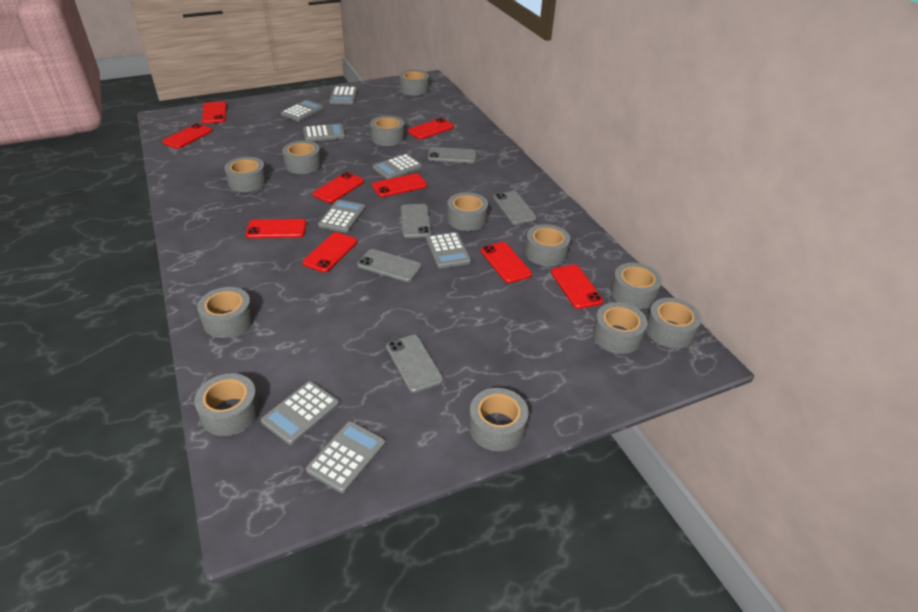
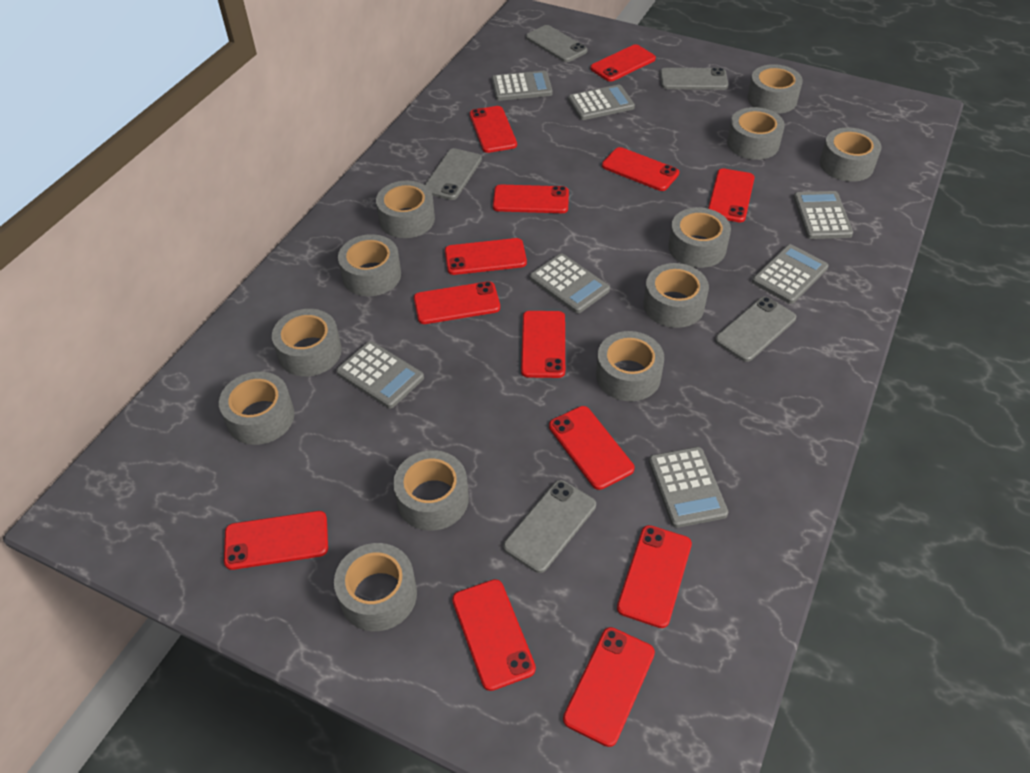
grey calculator: [261,381,339,445] [281,100,324,121] [303,123,345,141] [306,421,385,493] [318,200,366,233] [329,86,358,105] [373,154,422,179] [426,232,471,269] = 8 -> [336,341,424,408] [492,71,553,101] [530,253,610,313] [568,85,635,120] [649,447,728,528] [752,244,829,304] [793,191,853,239] = 7
red phone: [162,123,212,149] [202,101,227,124] [246,219,307,238] [302,232,357,272] [313,172,364,203] [372,173,427,197] [408,118,454,139] [481,242,532,283] [551,264,603,309] = 9 -> [224,511,328,570] [414,281,500,324] [445,238,527,275] [452,579,536,691] [470,106,517,153] [493,185,569,213] [521,311,565,378] [549,406,634,490] [563,627,655,747] [590,44,656,81] [602,147,679,191] [617,525,692,628] [708,168,755,222] = 13

